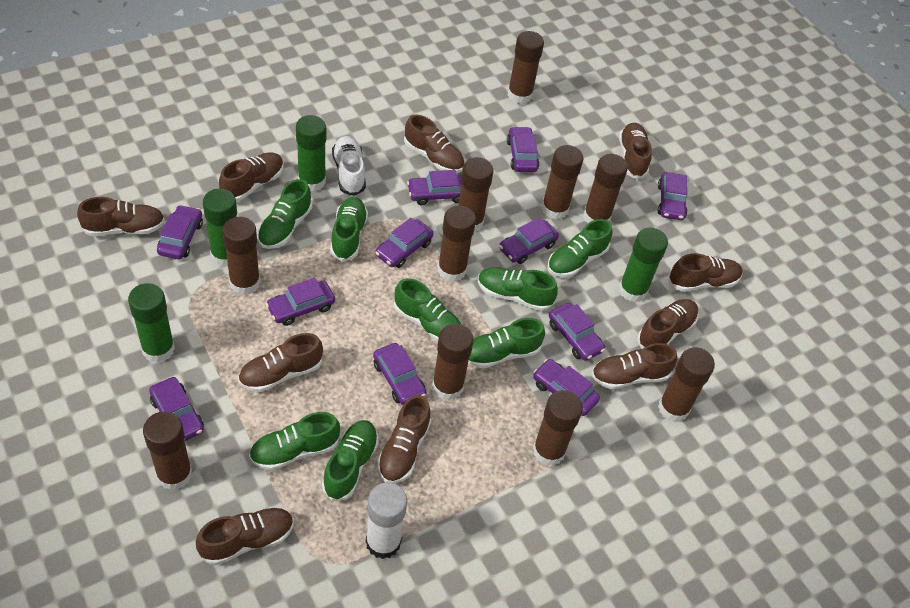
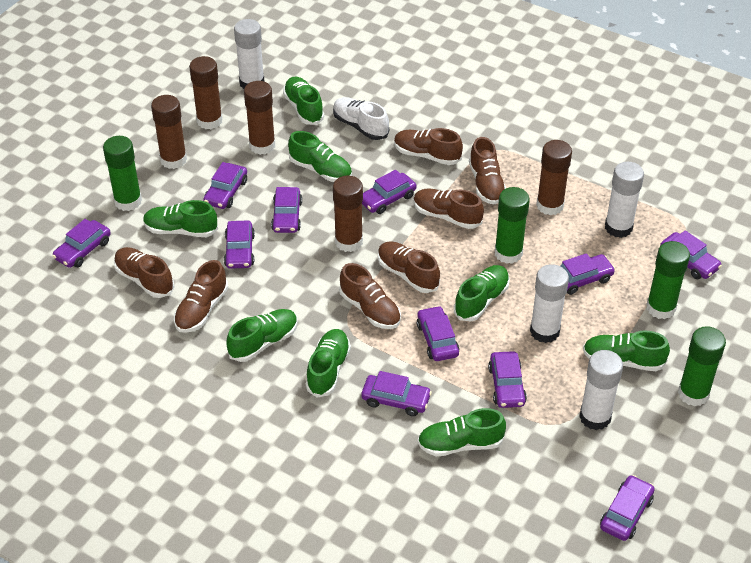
brown glue stick: [143,411,192,491] [222,217,260,295] [432,324,474,400] [438,206,476,282] [458,157,493,233] [508,31,544,104] [533,390,583,466] [541,145,584,220] [583,154,628,223] [658,347,715,422] = 10 -> [151,95,187,169] [189,56,223,129] [244,81,275,155] [333,176,363,252] [536,140,572,215] = 5
brown shoe: [77,197,165,236] [196,507,294,565] [219,152,284,202] [238,333,323,392] [377,395,431,484] [404,115,464,173] [591,343,677,389] [619,123,652,179] [637,299,699,349] [668,253,743,292] = 10 -> [114,247,174,298] [174,260,228,333] [339,263,401,329] [378,241,440,293] [394,128,463,165] [414,188,484,229] [469,137,506,204] = 7
white glue stick: [366,483,407,559] = 1 -> [234,19,265,89] [530,264,569,343] [579,350,623,430] [605,162,644,238] = 4

